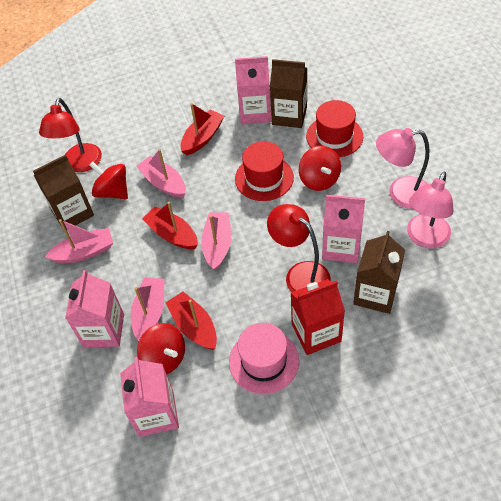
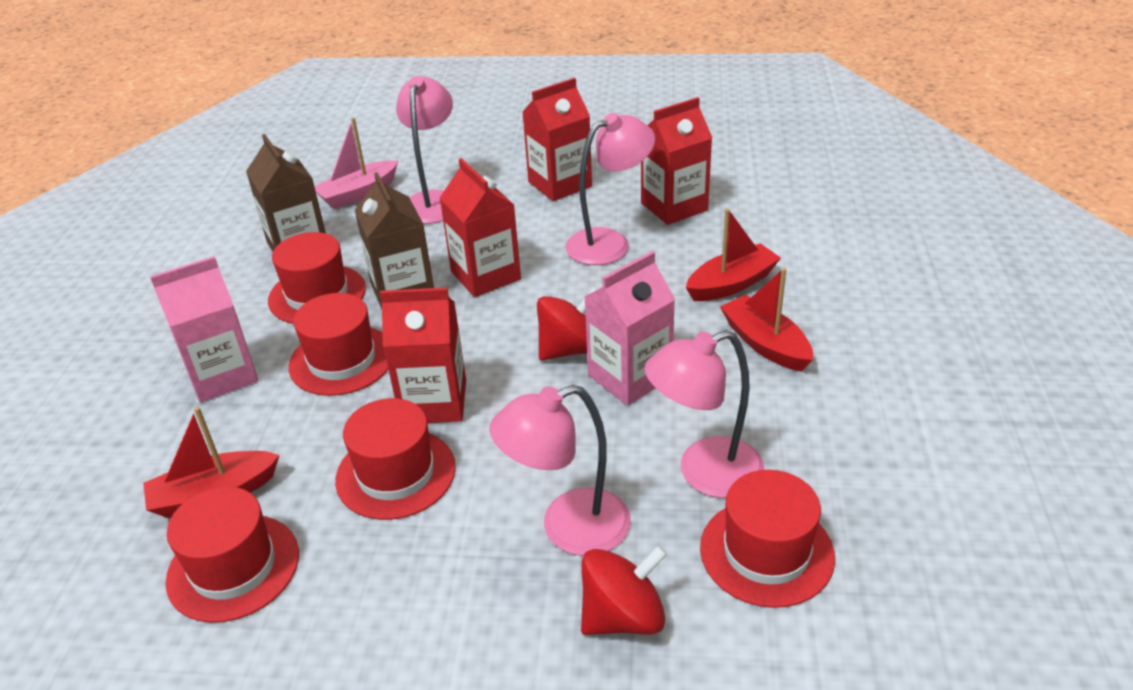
brown carton: [33,155,94,230] [270,59,307,128] [353,231,405,314] = 3 -> [246,134,326,252] [355,172,434,309] = 2
pink boat: [45,219,113,263] [131,277,164,341] [136,149,186,198] [201,213,231,271] = 4 -> [315,118,398,209] = 1
pink carton: [65,270,124,347] [120,357,179,437] [235,56,271,124] [322,195,365,263] = 4 -> [150,256,258,403] [585,251,675,406] = 2
pink hat: [229,323,299,394] = 1 -> none = 0
pink lamp: [376,128,430,209] [407,172,453,249] = 2 -> [396,76,453,224] [490,385,631,556] [565,113,655,265] [644,330,765,498] = 4
red carton: [291,279,345,355] = 1 -> [380,287,466,423] [440,158,521,297] [522,78,592,201] [641,97,712,225] = 4
red hat: [235,141,294,201] [306,100,363,157] = 2 -> [165,487,299,623] [268,232,366,324] [288,293,388,396] [335,398,456,520] [700,470,835,608] = 5
red lamp: [39,98,102,172] [267,204,331,292] = 2 -> none = 0
red spinning top: [89,161,128,199] [137,323,185,374] [299,146,341,191] = 3 -> [537,288,596,361] [581,545,667,635] = 2

